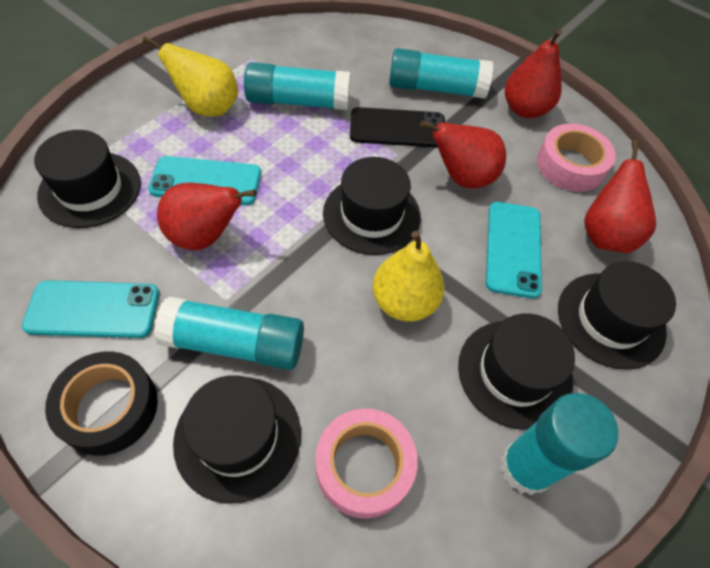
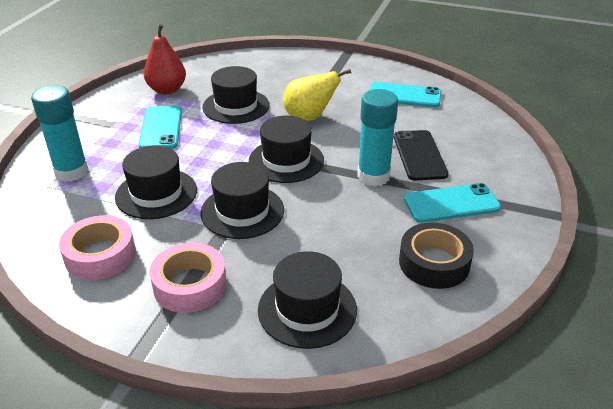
red pear: [157,183,256,250] [420,121,506,189] [505,29,562,118] [584,140,656,253] = 4 -> [144,24,186,95] = 1
turquoise glue stick: [154,296,304,370] [244,62,350,110] [389,48,493,98] [500,393,619,495] = 4 -> [31,85,88,182] [357,89,398,186] = 2
yellow pear: [143,36,238,117] [373,231,445,322] = 2 -> [283,69,351,121] = 1

